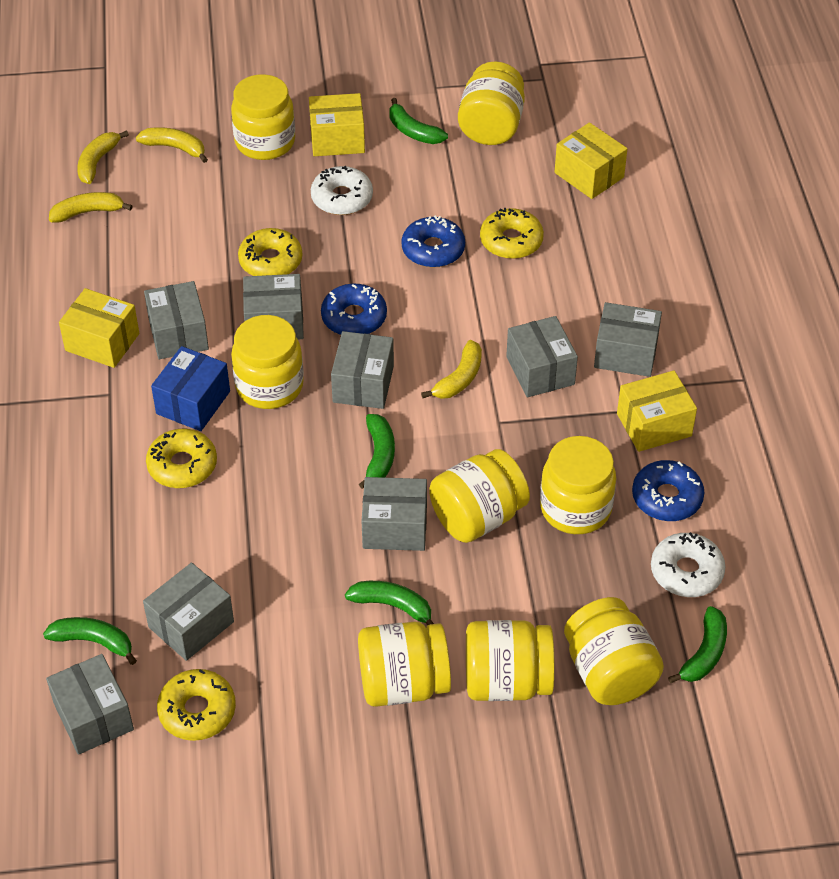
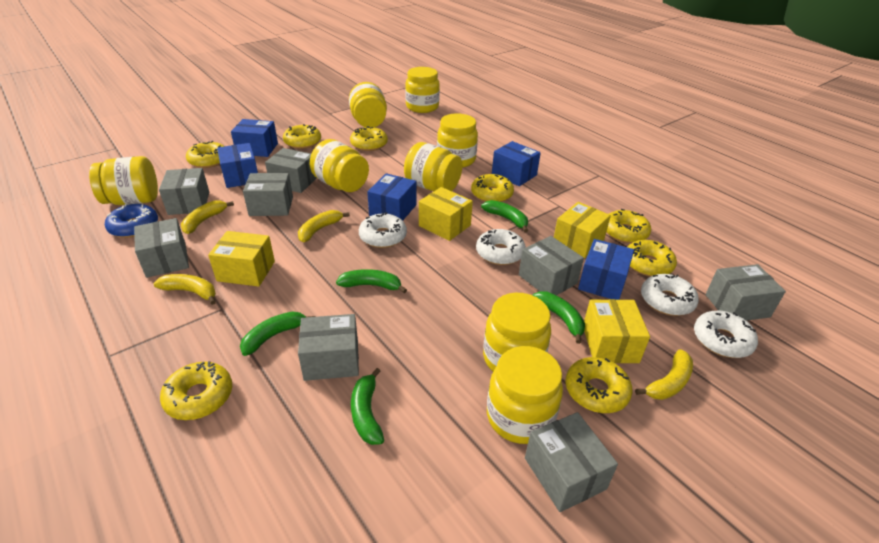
blue box: [151,346,230,431] = 1 -> [217,143,258,188] [231,119,278,157] [367,173,416,220] [492,141,541,186] [578,239,634,300] = 5
blue donut: [321,284,387,335] [401,215,465,268] [632,460,705,521] = 3 -> [105,204,158,238] = 1
white donut: [311,166,373,215] [651,532,725,597] = 2 -> [359,212,407,248] [476,229,526,265] [641,274,699,316] [694,311,758,358] = 4
yellow donut: [146,429,217,488] [157,669,236,741] [238,228,302,276] [480,208,544,259] = 4 -> [160,361,232,420] [186,141,224,168] [283,124,321,149] [350,126,388,151] [471,174,514,202] [565,357,633,413] [606,209,651,243] [628,240,677,277] = 8

